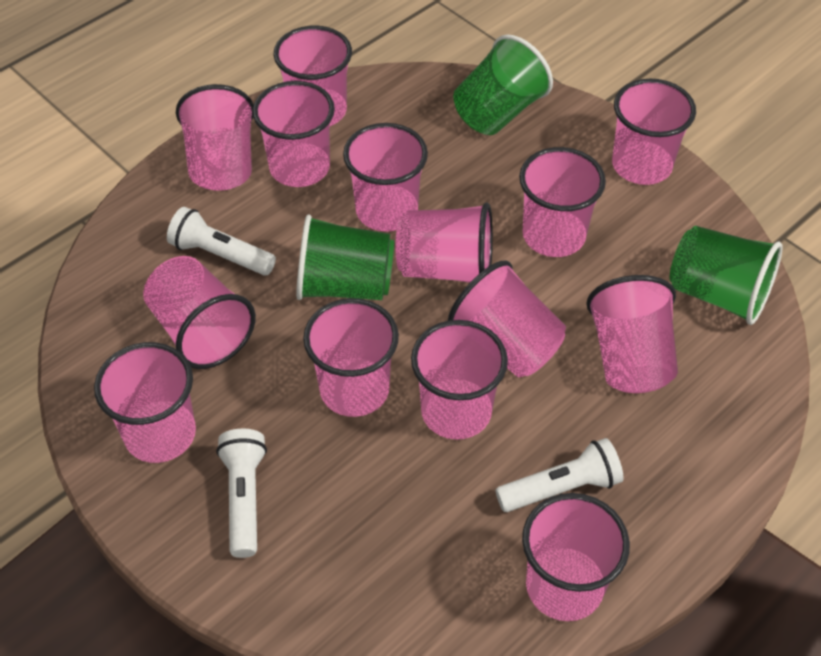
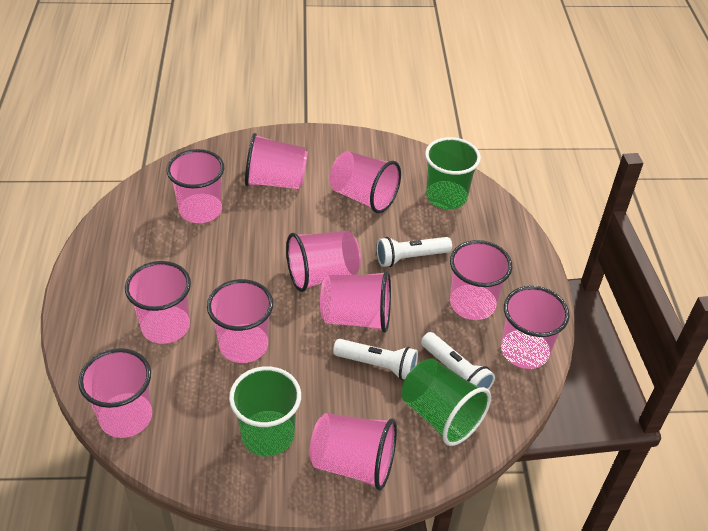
pink cup: [94,342,196,463] [143,256,256,369] [176,84,254,191] [253,81,335,187] [273,26,352,126] [303,298,399,417] [343,123,428,232] [396,202,493,283] [411,320,508,439] [448,260,566,377] [519,147,606,257] [522,493,630,621] [586,275,678,393] [612,79,696,185] = 14 -> [78,348,152,438] [125,261,191,344] [167,149,224,223] [207,279,273,363] [245,133,308,189] [286,230,361,292] [309,413,397,490] [320,270,391,333] [330,151,401,213] [450,240,512,320] [501,286,569,369] = 11

